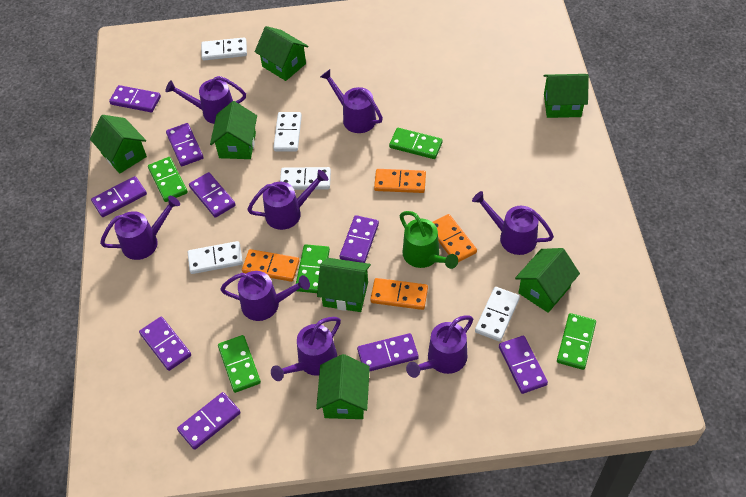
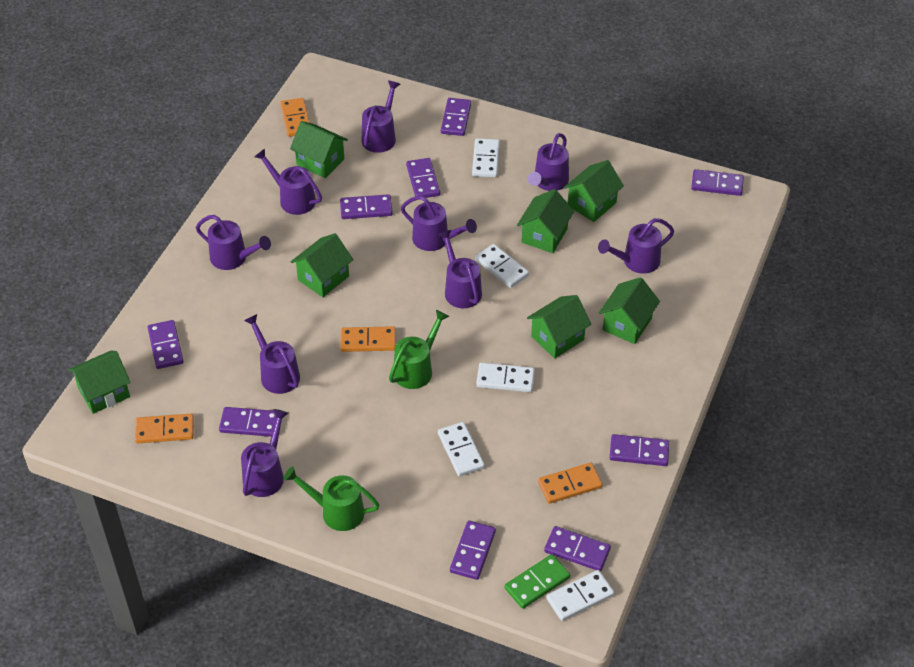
green domino: [148,157,188,202] [218,335,261,393] [296,244,330,293] [389,128,443,159] [557,313,596,370] = 5 -> [504,554,571,609] = 1
green watering can: [400,211,458,269] = 1 -> [283,466,379,531] [389,310,449,389] = 2
purple watering can: [100,196,180,260] [166,76,246,124] [220,271,310,321] [247,170,328,230] [271,317,341,381] [320,69,383,133] [406,315,473,378] [472,191,554,255] = 8 -> [196,215,271,270] [241,409,288,497] [244,314,300,394] [254,148,322,215] [362,80,400,153] [401,196,477,251] [438,230,482,308] [528,133,569,191] [598,218,674,274] = 9

